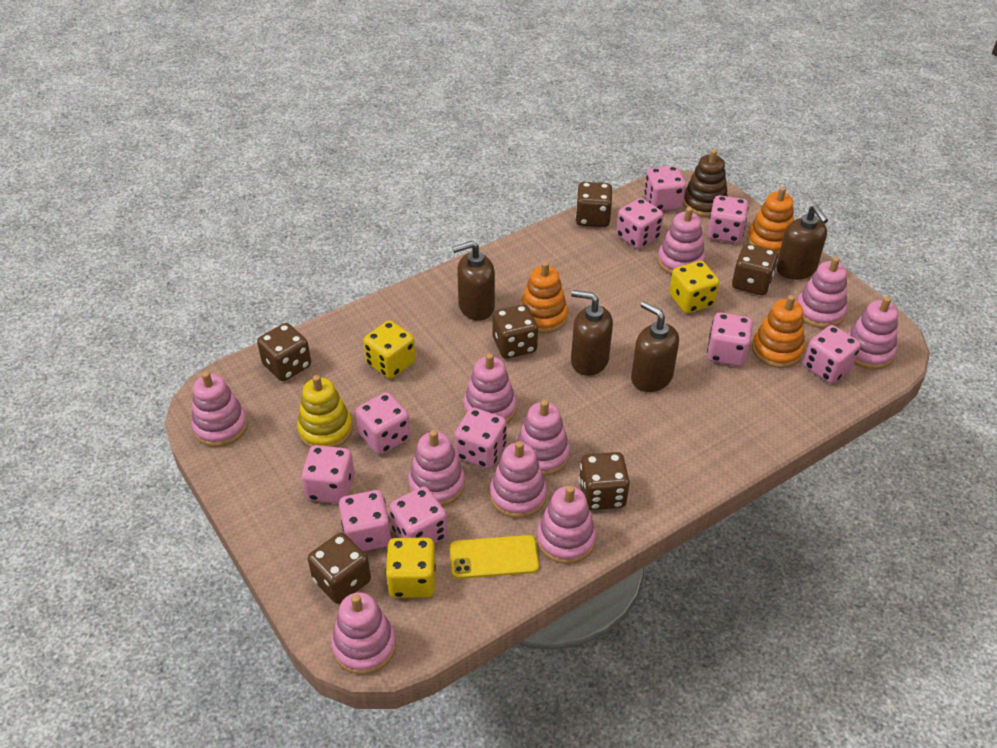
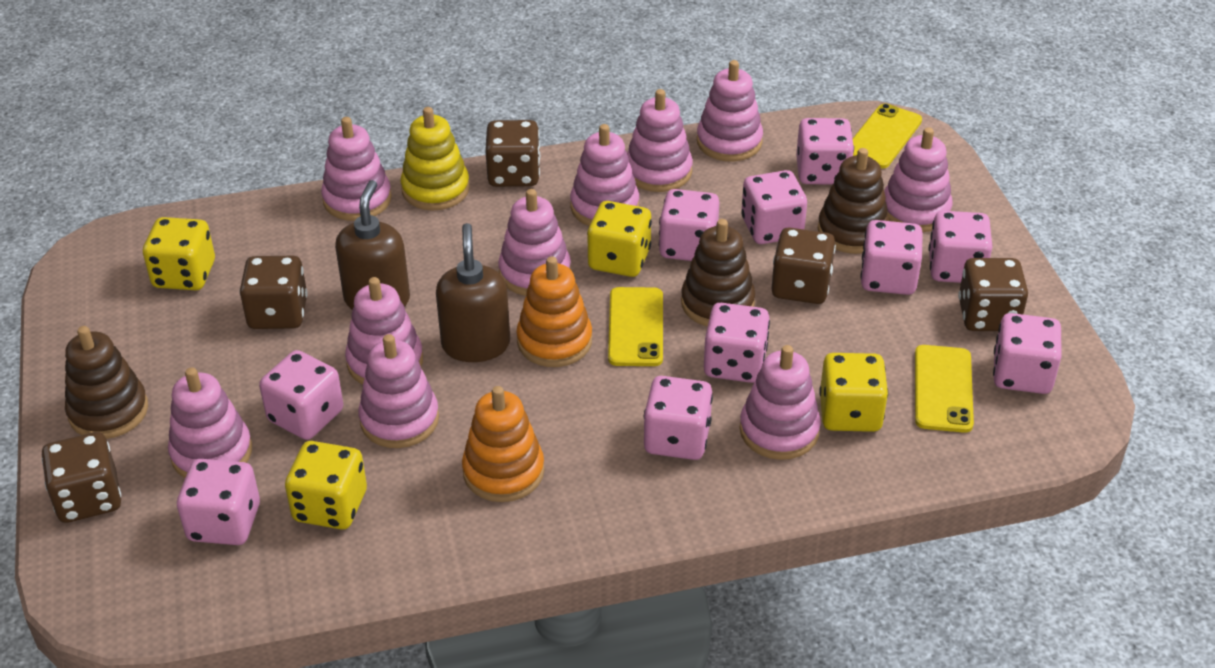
brown dice: [257,323,311,381] [308,532,371,604] [492,304,538,359] [575,182,612,227] [579,452,630,510] [732,244,778,295] = 6 -> [41,432,121,523] [239,256,307,329] [485,120,540,187] [771,227,836,304] [958,258,1028,331] = 5
brown soap dispenser: [452,241,495,321] [571,290,613,376] [631,301,679,392] [776,205,828,280] = 4 -> [335,180,410,310] [436,223,510,362] = 2
brown stacking toy: [683,149,728,217] = 1 -> [65,326,148,439] [681,219,755,327] [818,148,889,254] = 3
orange stacking toy: [520,261,568,334] [747,187,794,256] [752,295,805,368] = 3 -> [462,386,544,502] [516,256,592,367] = 2
yellow dice: [363,321,416,379] [386,538,436,598] [669,261,719,314] = 3 -> [143,217,215,290] [285,441,367,529] [587,201,652,277] [819,353,888,432] = 4
yellow phone: [450,535,539,579] = 1 -> [608,287,663,366] [853,104,922,169] [915,345,974,433] = 3

